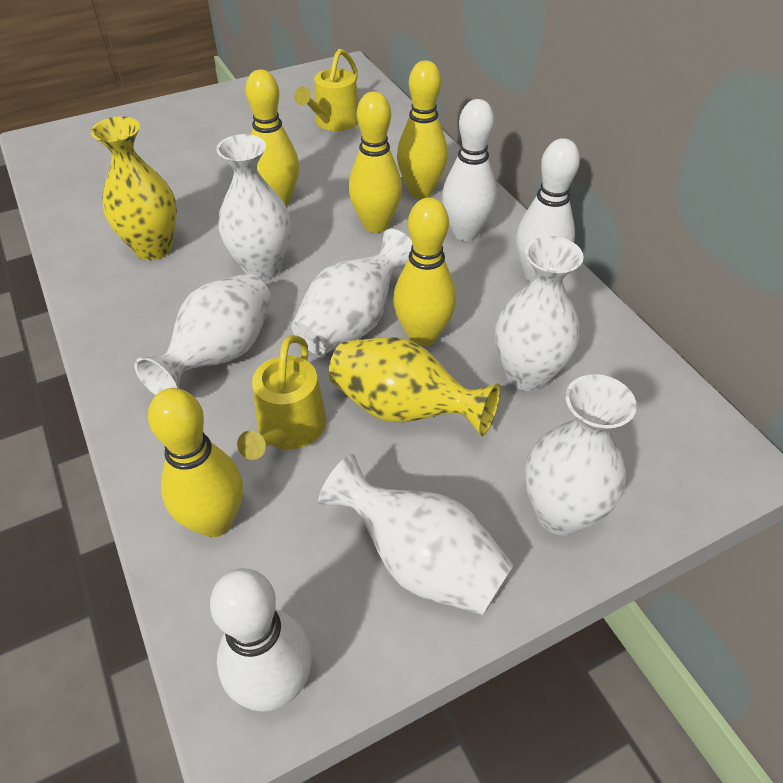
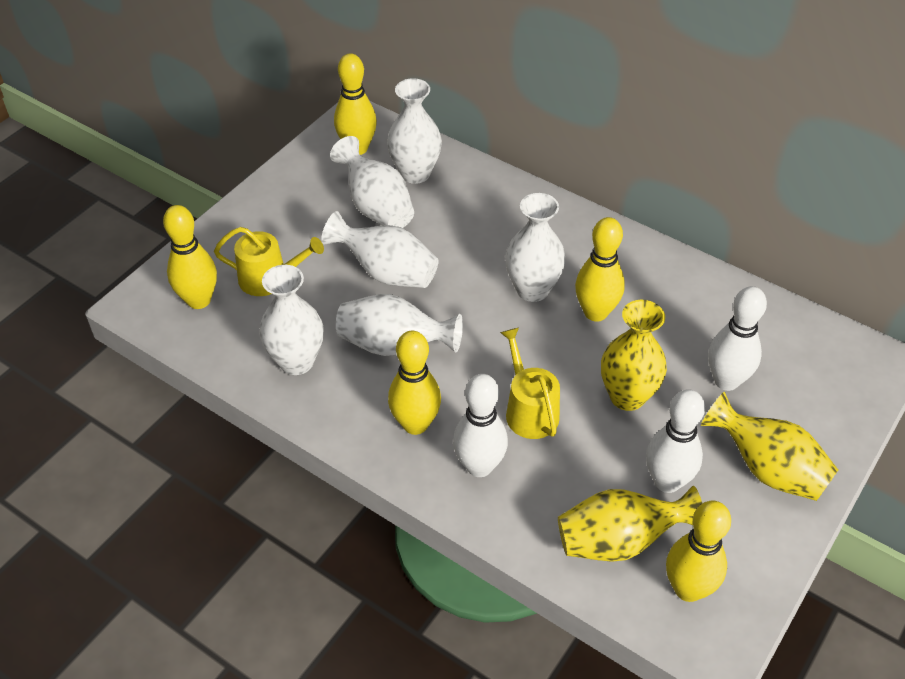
yellow vase: [91,116,177,260] [329,337,501,436] = 2 -> [558,486,702,562] [601,300,667,411] [701,392,838,501] = 3

